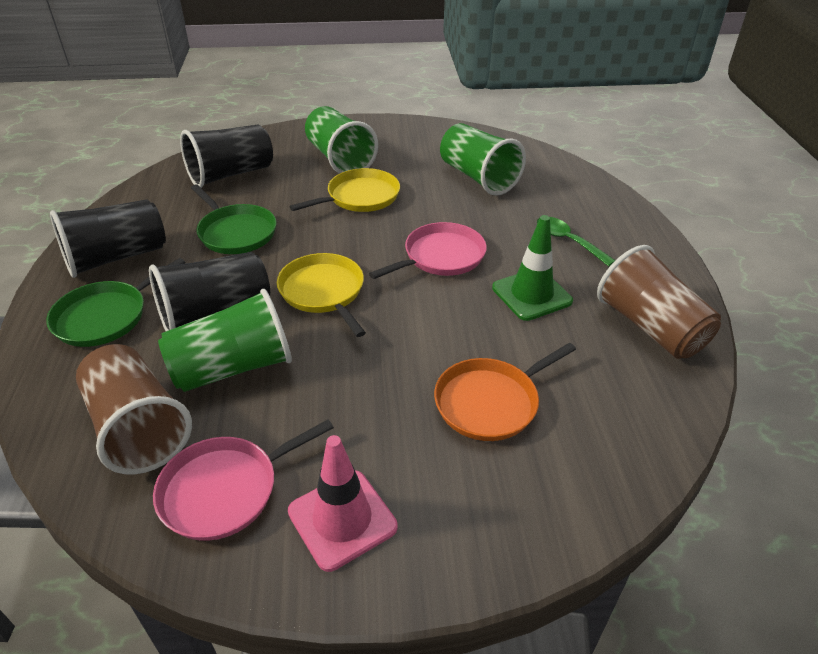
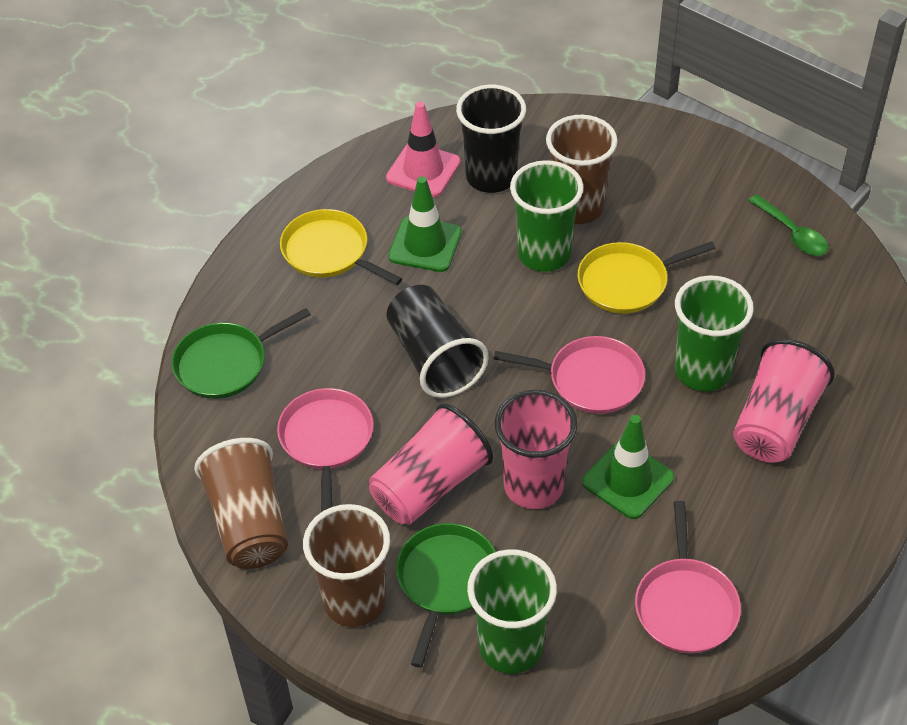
black cup: [50,200,166,278] [149,252,270,331] [180,125,273,188] = 3 -> [386,285,489,398] [456,85,526,193] = 2
brown cup: [76,344,192,475] [597,245,721,359] = 2 -> [194,438,288,569] [303,504,390,627] [546,115,618,224] = 3
green traffic cone: [492,215,573,321] = 1 -> [388,176,462,272] [582,415,674,519] = 2
orange pan: [434,343,576,441] = 1 -> none = 0
pink cup: none = 0 -> [369,403,493,525] [494,390,578,509] [733,339,835,463] = 3
pink pan: [153,419,334,541] [369,222,487,279] = 2 -> [277,388,374,512] [494,336,645,414] [635,501,741,653] = 3

